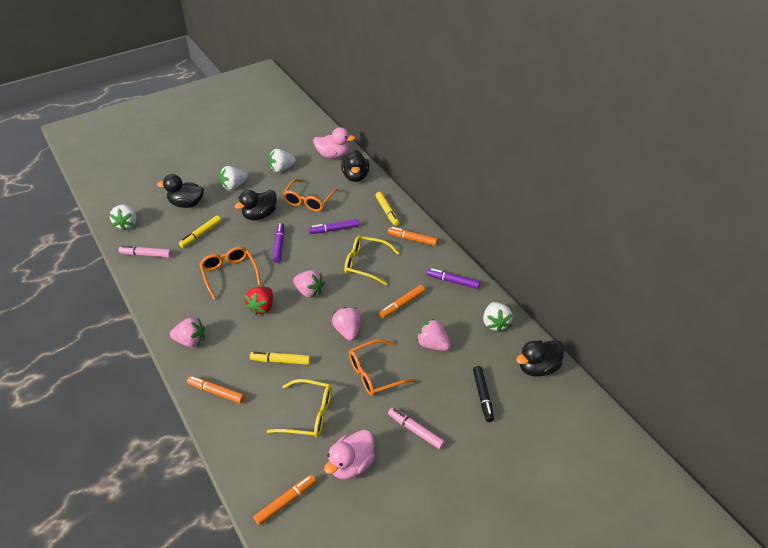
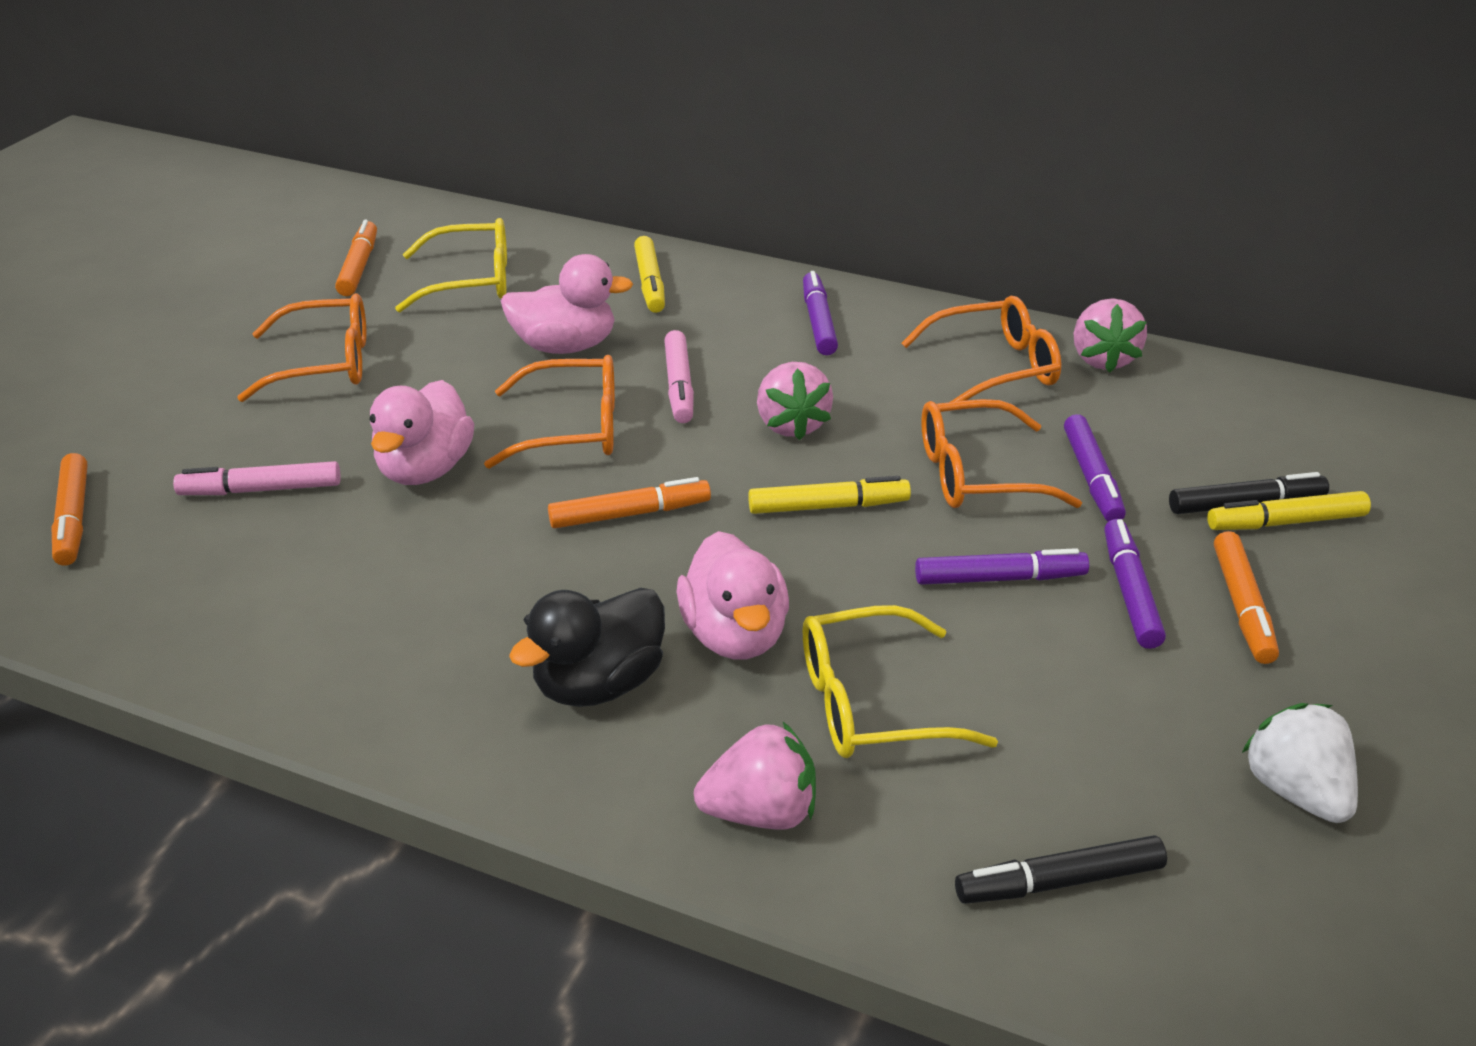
black duck: [157,174,204,208] [235,190,277,220] [341,149,369,182] [516,340,564,377] = 4 -> [509,588,665,707] = 1
black marker: [473,366,494,422] = 1 -> [955,835,1167,904] [1169,472,1329,514] = 2
orange glasses: [199,247,261,300] [283,179,339,212] [349,339,417,396] = 3 -> [237,293,366,402] [484,355,615,469] [901,296,1061,402] [921,399,1082,508] = 4
pink duck: [313,127,355,158] [324,430,375,480] = 2 -> [370,380,474,485] [501,254,633,354] [677,531,789,660] = 3
pink strawberry: [170,317,205,347] [293,270,325,298] [332,307,361,341] [416,318,451,351] = 4 -> [694,722,816,830] [757,362,833,440] [1074,298,1147,373] = 3
purple marker: [273,223,284,263] [309,219,359,234] [426,268,480,289] = 3 -> [803,271,838,355] [915,548,1089,585] [1064,414,1126,522] [1104,519,1166,649] = 4
red strawberry: [245,287,273,315] = 1 -> none = 0
white strawberry: [109,205,136,231] [219,166,247,190] [268,149,296,172] [483,302,513,333] = 4 -> [1242,703,1358,823] = 1

